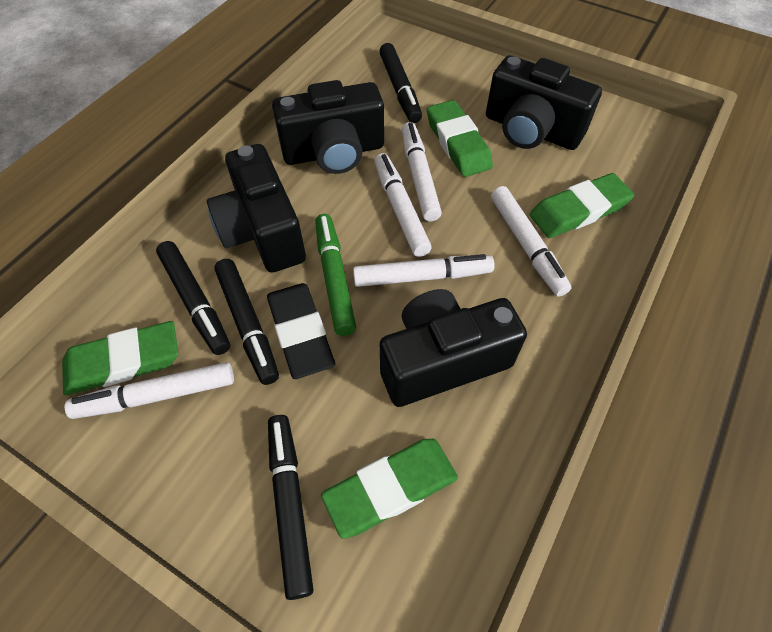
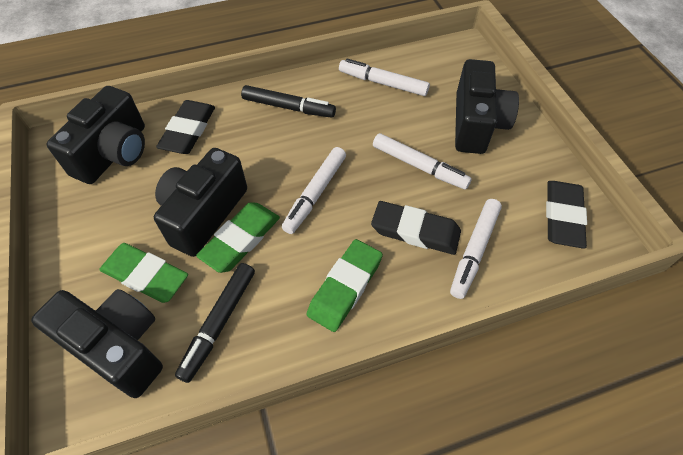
black eraser: [267,283,335,379] = 1 -> [156,100,215,154] [371,201,461,255] [546,181,587,249] = 3
black marker: [156,241,230,355] [214,259,279,385] [268,415,313,600] [379,43,422,123] = 4 -> [175,263,255,383] [241,85,336,118] = 2
green eraser: [62,321,178,395] [321,439,458,539] [427,100,493,177] [530,173,634,238] = 4 -> [99,243,188,303] [196,202,280,273] [307,239,383,332] = 3
green marker: [315,214,356,336] = 1 -> none = 0
white marker: [65,362,234,419] [353,254,495,287] [374,153,432,257] [402,122,442,221] [491,186,572,297] = 5 -> [282,147,346,234] [339,59,430,96] [373,133,472,190] [450,199,502,299] = 4

